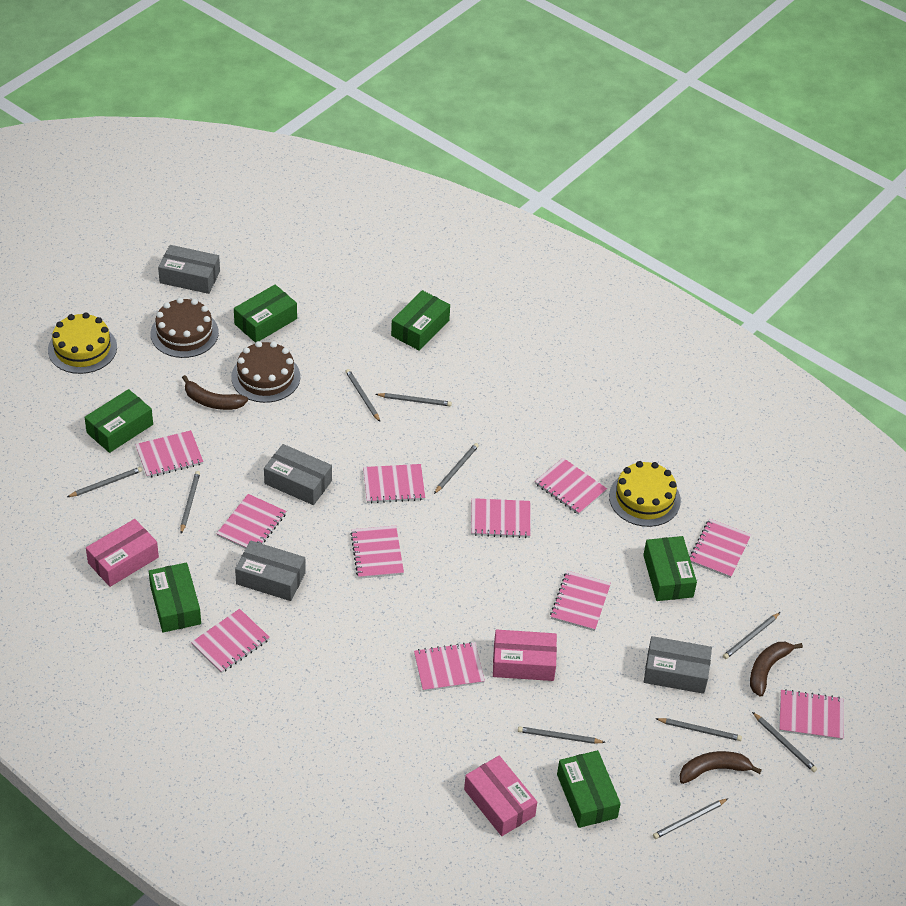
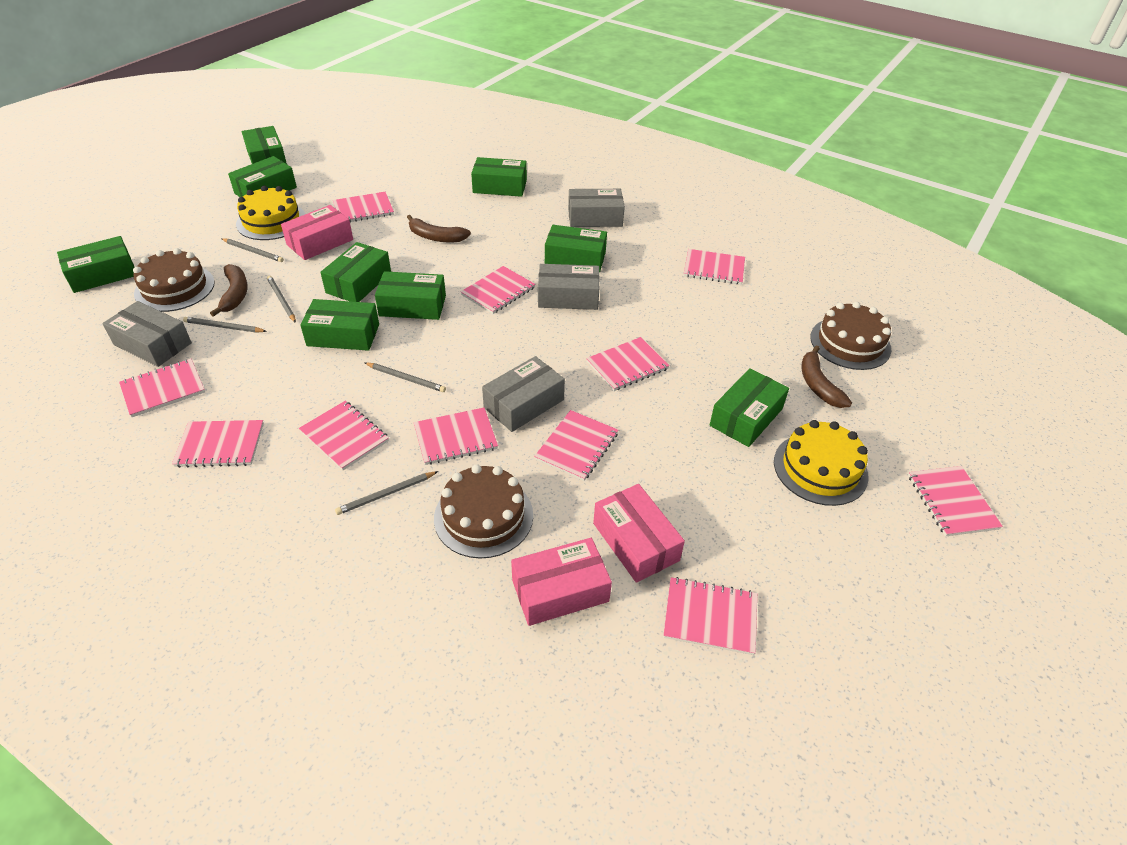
brown cake: [151,298,219,358] [231,341,300,403] = 2 -> [133,248,215,312] [434,464,533,558] [810,302,891,370] = 3
green box: [84,389,153,453] [149,562,201,632] [234,285,297,343] [391,290,450,351] [557,750,621,828] [643,536,697,601] = 6 -> [57,236,134,293] [228,156,297,197] [242,126,287,164] [300,299,379,351] [320,242,391,302] [375,271,446,320] [471,157,527,197] [545,225,607,272] [710,368,789,447] = 9
grey pencil: [67,467,142,497] [180,471,200,533] [346,369,380,422] [376,393,452,406] [434,443,479,494] [518,726,606,744] [653,798,729,839] [655,718,742,741] [723,612,780,659] [752,712,817,772] = 10 -> [183,317,266,333] [222,238,284,262] [267,276,296,323] [335,471,438,515] [365,362,446,392] = 5

